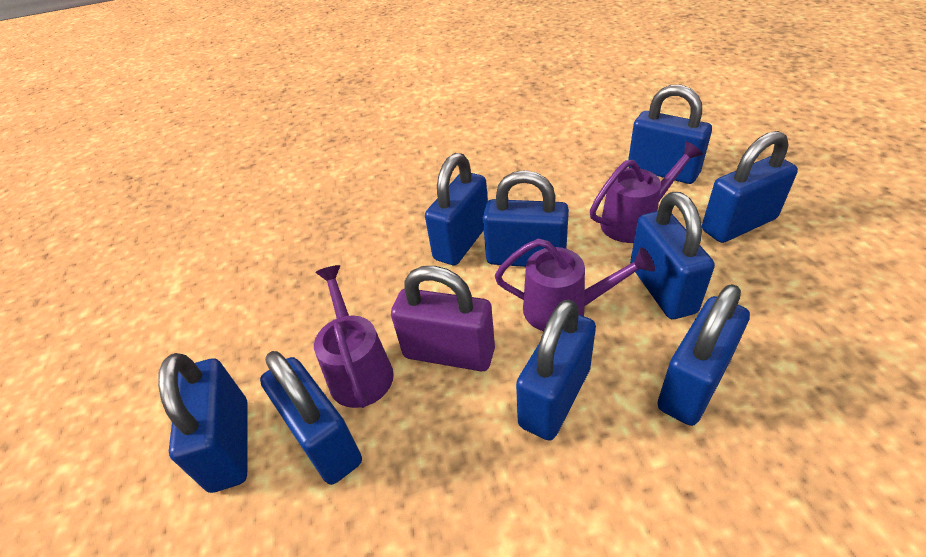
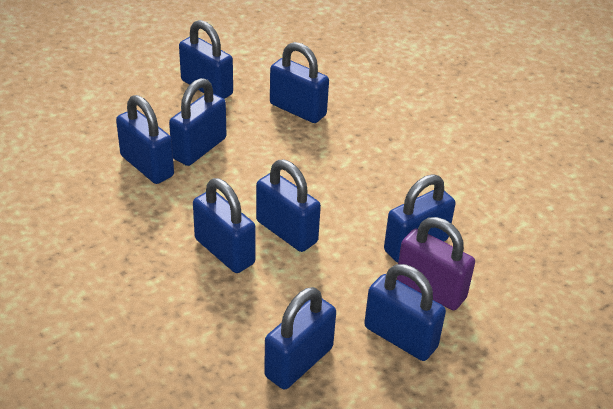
purple watering can: [314,265,394,408] [495,238,655,331] [590,141,703,243] = 3 -> none = 0

